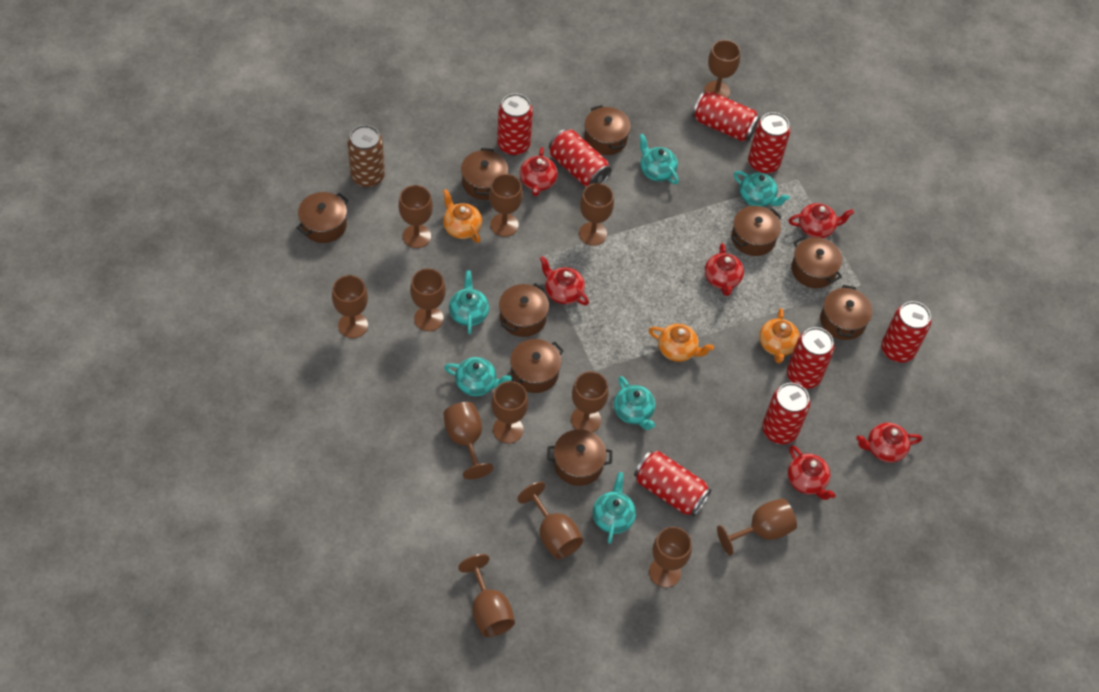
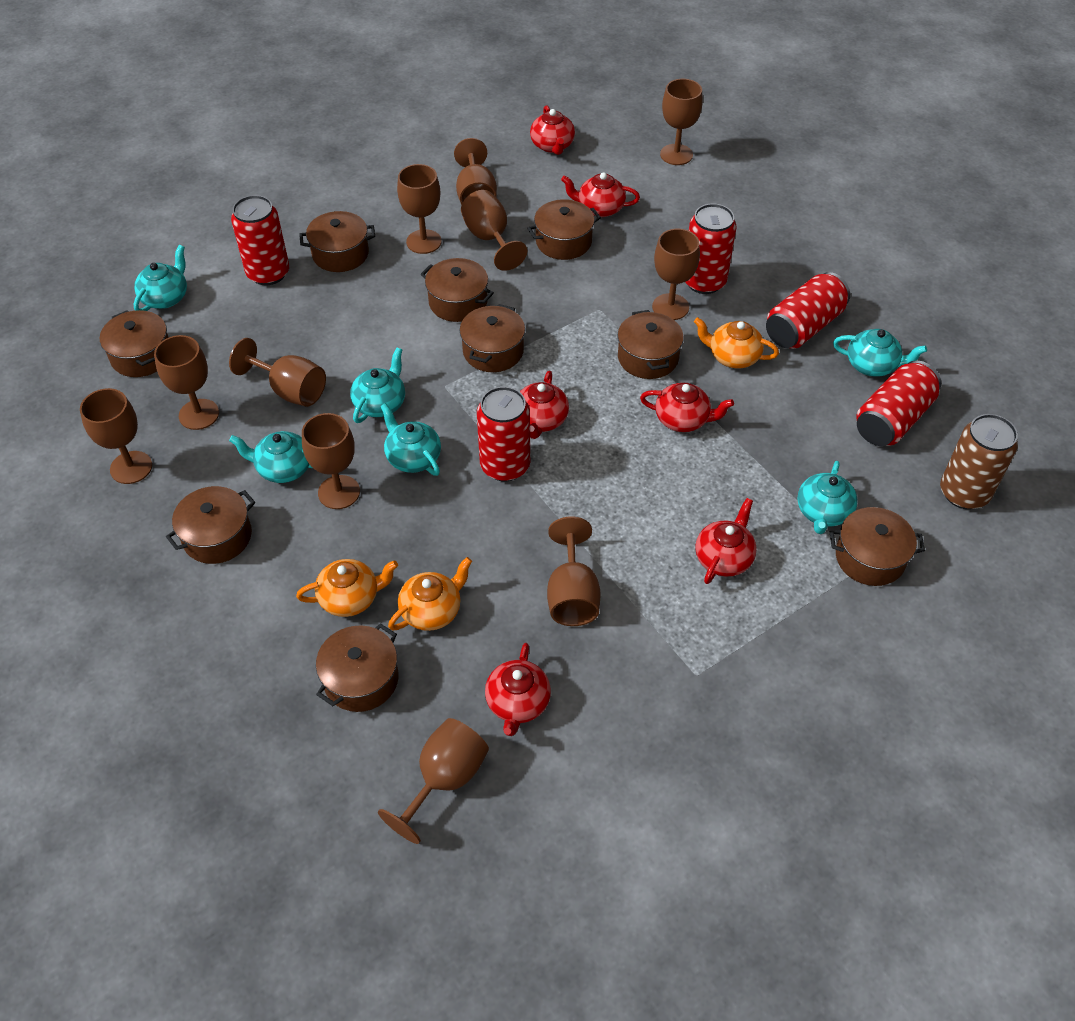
brown goblet: [332,275,368,338] [399,185,433,248] [410,268,446,331] [443,402,493,479] [458,554,515,637] [489,174,523,237] [491,381,528,443] [517,482,583,559] [571,371,609,432] [579,183,614,246] [649,527,692,588] [704,40,740,98] [717,498,797,556] = 13 -> [80,388,152,484] [154,335,219,430] [229,338,326,407] [302,413,360,509] [378,718,489,844] [397,164,442,254] [454,138,497,205] [461,190,527,271] [547,517,601,626] [652,229,700,320] [660,79,703,165] = 11
red can: [497,93,533,156] [549,129,611,187] [634,451,711,517] [692,91,760,142] [748,112,790,174] [762,383,810,444] [787,327,834,389] [881,301,931,363] = 8 -> [231,195,289,285] [477,386,530,481] [686,204,737,294] [766,272,850,349] [856,361,941,446] = 5

